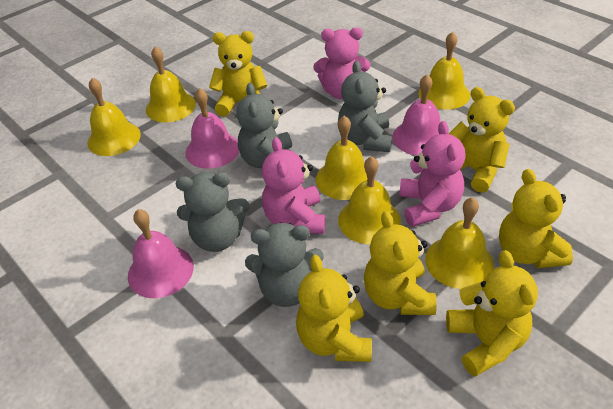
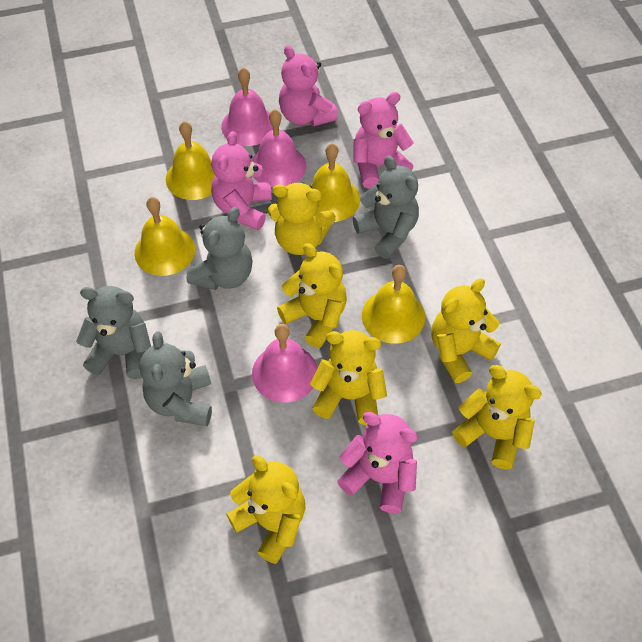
pink teddy bear: [262,137,325,234] [313,27,370,99] [399,121,466,227] = 3 -> [211,131,272,230] [279,45,338,127] [337,412,418,513] [353,92,414,189] = 4
yellow bell: [87,78,141,156] [146,47,196,122] [316,116,368,200] [338,156,401,244] [419,32,470,110] [425,197,494,289] = 6 -> [135,197,195,276] [166,121,215,200] [310,143,360,222] [362,265,425,344] = 4

